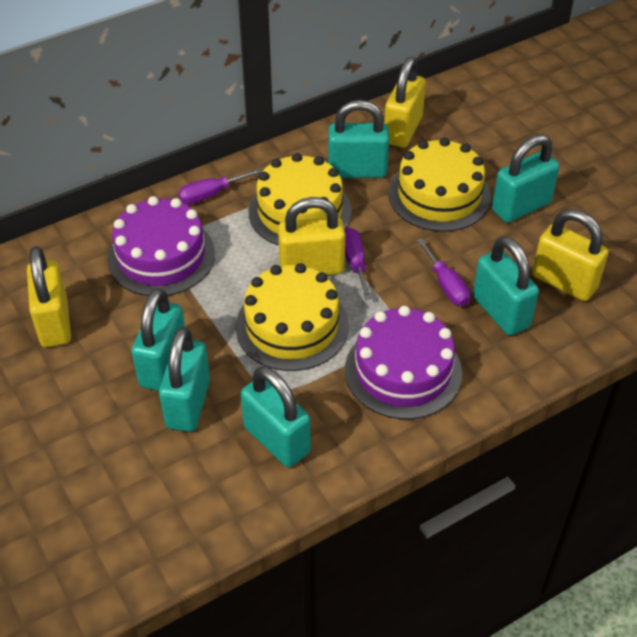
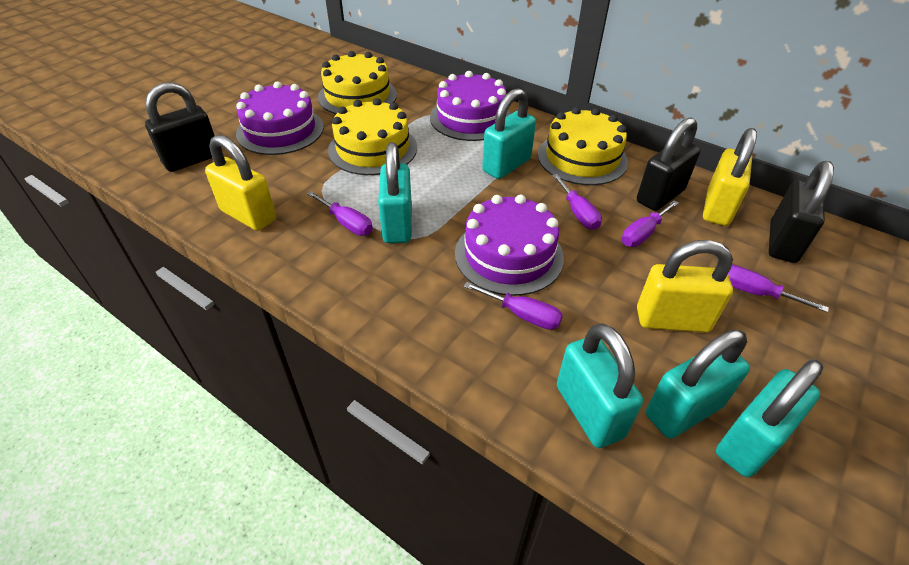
black padlock: none = 0 -> [145,82,215,172] [637,117,700,211] [769,161,834,263] = 3
purple cake: [107,196,215,296] [345,306,462,419] = 2 -> [236,81,324,155] [430,71,511,141] [455,194,564,296] = 3
purple screwdriver: [178,169,262,204] [344,228,372,300] [417,238,471,306] = 3 -> [307,191,373,236] [464,282,563,330] [552,174,602,230] [622,200,679,247] [728,265,829,313] = 5
turquoise padlock: [132,288,185,391] [159,327,210,432] [241,366,311,467] [328,100,389,178] [473,236,539,335] [492,134,560,223] = 6 -> [378,142,412,243] [482,88,536,179] [557,323,643,448] [646,330,750,439] [716,359,823,477] = 5
yellow padlock: [27,246,71,347] [278,197,345,275] [384,57,426,148] [532,209,609,301] = 4 -> [205,135,276,231] [637,240,733,332] [703,128,757,226] = 3

